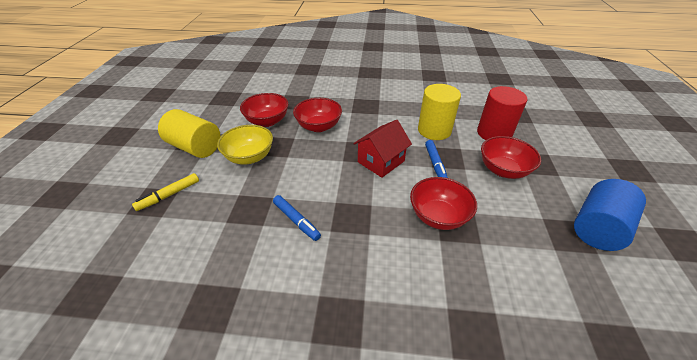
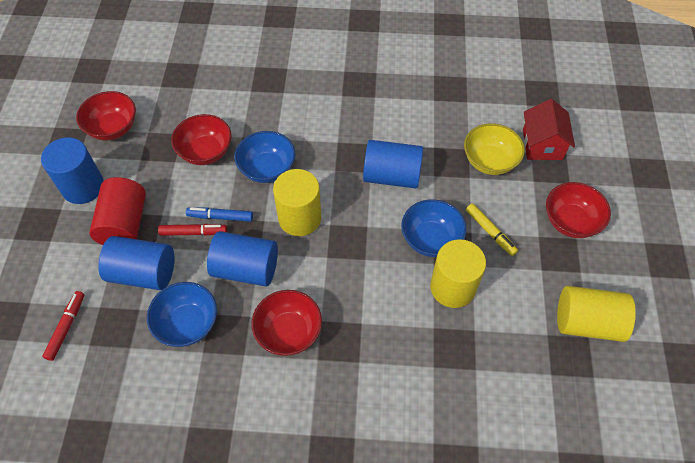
blue bowl: none = 0 -> [147,282,217,347] [235,131,295,183] [401,199,467,257] = 3
blue cylinder: [574,179,646,251] = 1 -> [41,137,104,204] [98,236,174,290] [207,231,278,286] [363,140,423,188] = 4
blue marker: [273,195,321,241] [425,140,448,178] = 2 -> [186,207,253,222] = 1
red marker: none = 0 -> [42,291,84,361] [158,224,227,236] = 2
yellow cylinder: [158,109,221,158] [418,84,461,140] = 2 -> [273,169,321,236] [430,239,486,308] [557,286,636,342] = 3

